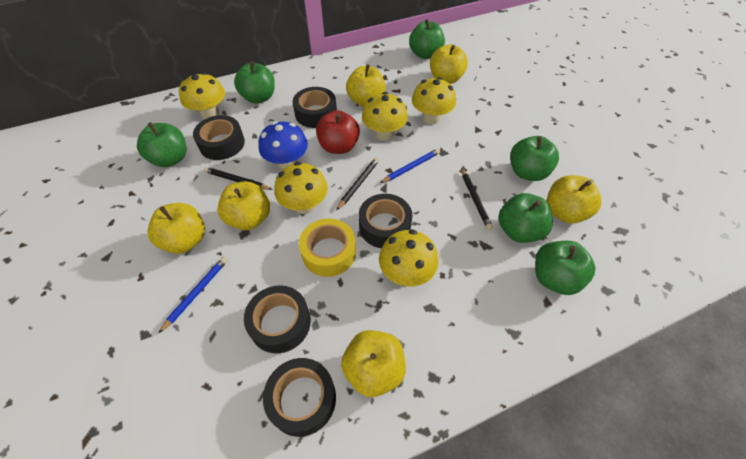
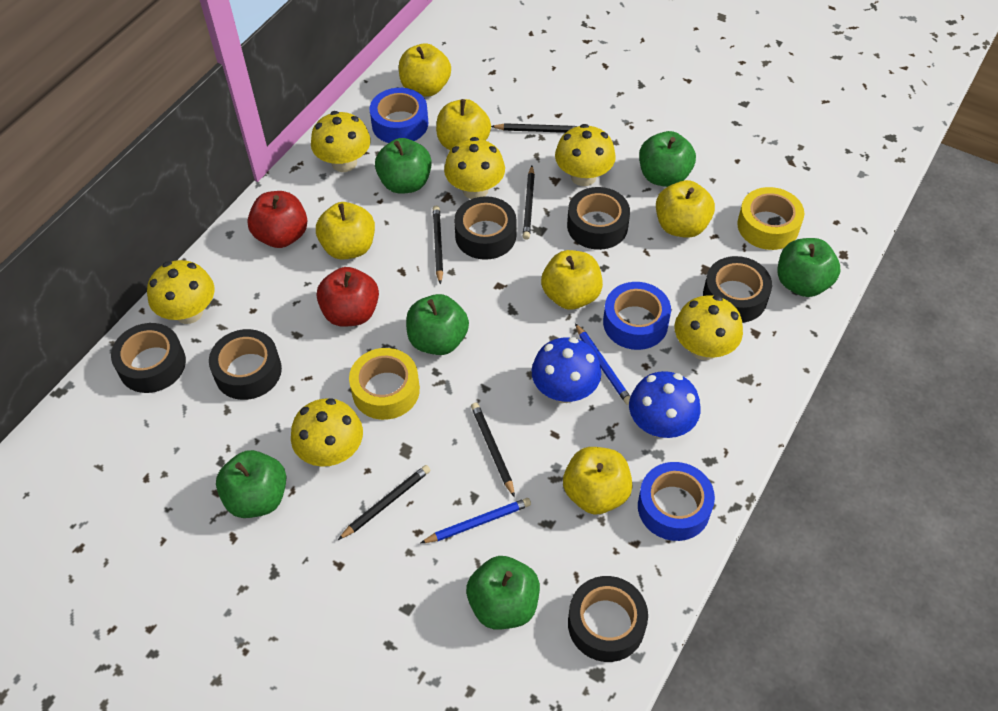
black pencil: [204,167,273,190] [336,157,379,211] [461,168,493,230] = 3 -> [338,465,431,540] [433,206,443,284] [471,403,515,497] [491,123,577,133] [523,166,535,240] = 5
black tape: [193,115,245,160] [244,285,311,353] [263,358,336,437] [293,87,337,128] [359,194,413,248] = 5 -> [111,323,186,393] [209,329,282,400] [454,196,517,260] [567,187,630,250] [568,576,648,662] [703,256,772,323] = 6
blue mushroom: [259,121,308,170] = 1 -> [532,337,601,403] [629,371,701,438] = 2
blue tape: none = 0 -> [369,88,428,143] [603,282,671,350] [638,462,715,541] = 3
red apple: [316,110,360,154] = 1 -> [247,191,307,248] [317,267,379,327] = 2
yellow mushroom: [179,72,225,119] [275,162,328,214] [362,92,408,141] [379,229,439,286] [412,77,456,124] = 5 -> [147,260,214,324] [291,398,363,467] [311,111,371,172] [444,137,505,199] [555,124,616,186] [675,295,743,360] = 6
yellow tape: [299,218,356,277] = 1 -> [349,348,420,420] [737,187,804,250] = 2

